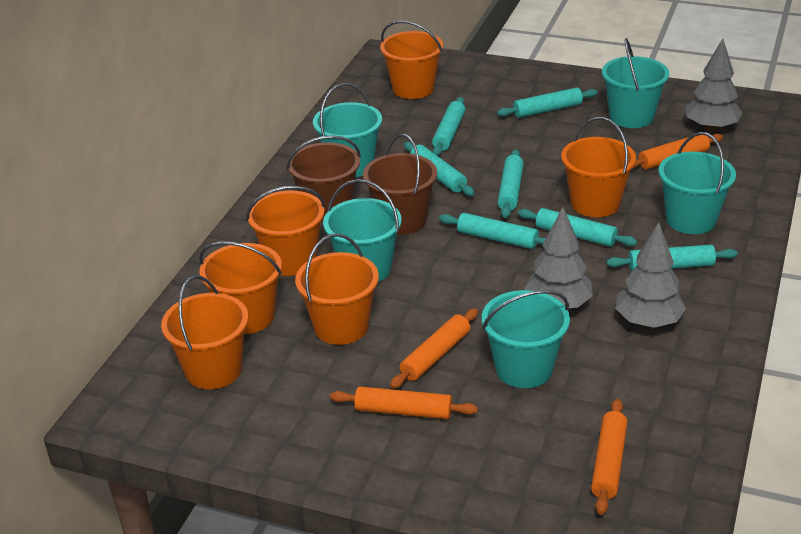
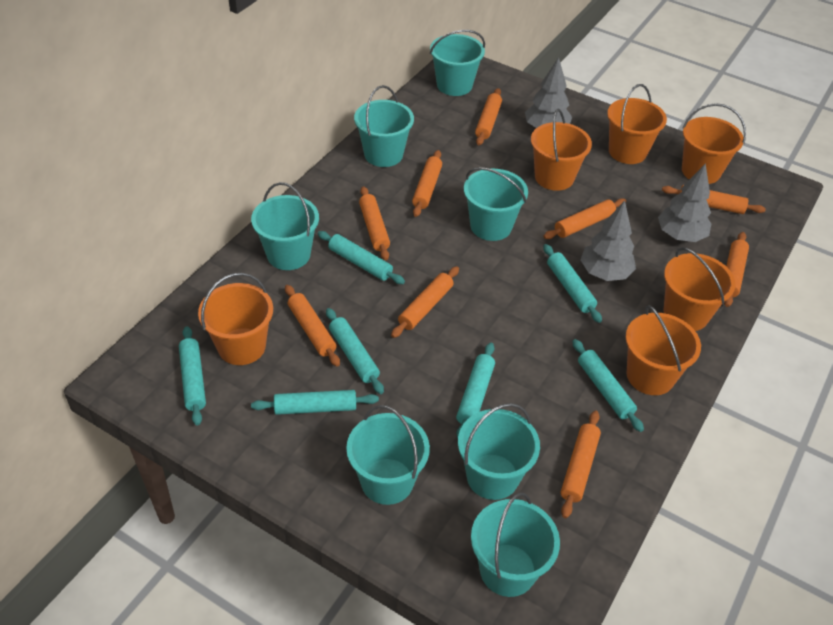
brown bucket: [286,135,361,222] [363,134,437,235] = 2 -> none = 0
orange rolling pin: [330,386,478,419] [390,308,478,389] [591,399,627,515] [631,134,723,170] = 4 -> [285,285,340,367] [359,186,390,260] [391,266,459,338] [412,150,442,217] [475,88,502,145] [543,198,626,239] [561,411,601,518] [662,185,766,214] [724,232,749,307] = 9
turquoise bucket: [313,83,382,177] [323,179,401,282] [482,290,570,388] [602,38,669,128] [659,132,736,234] = 5 -> [251,182,319,270] [346,405,430,505] [354,85,414,167] [430,30,485,96] [458,403,540,500] [464,167,528,241] [471,492,560,597] = 7

